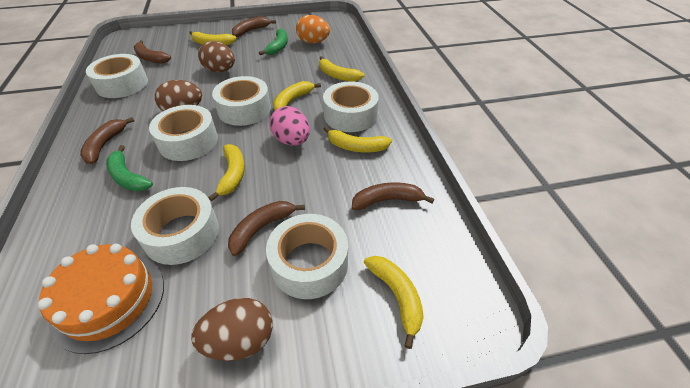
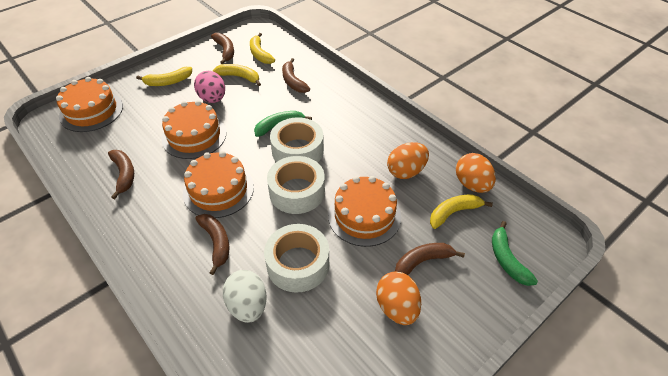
brown egg: [155,80,202,111] [191,298,273,361] [198,41,235,72] = 3 -> none = 0
orange cake: [38,244,164,354] = 1 -> [56,77,123,132] [162,100,226,159] [183,151,254,218] [328,176,401,247] = 4
orange egg: [296,15,330,44] = 1 -> [376,272,421,325] [387,142,429,179] [456,153,496,193] = 3
white egg: none = 0 -> [223,270,267,323] = 1
white tape: [86,54,148,98] [131,187,219,265] [149,105,218,161] [212,76,271,126] [266,214,348,299] [323,81,379,132] = 6 -> [264,224,329,292] [267,156,325,214] [270,117,324,162] = 3
yellow banana: [189,31,237,46] [208,144,245,201] [273,81,321,111] [319,56,364,82] [324,126,392,152] [364,256,424,349] = 6 -> [136,67,192,86] [213,64,261,86] [250,33,275,64] [430,195,493,229] = 4

